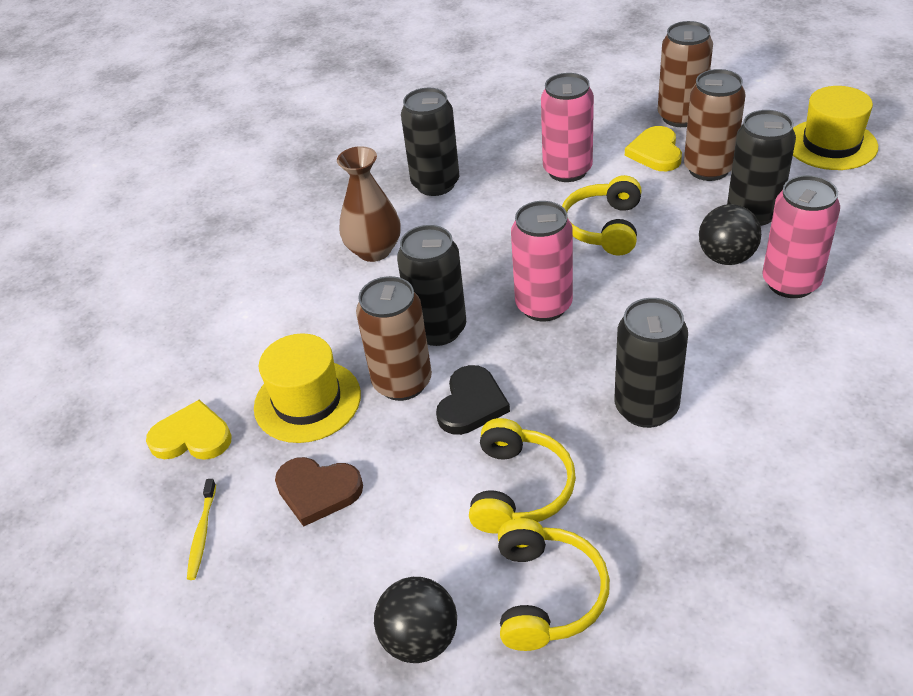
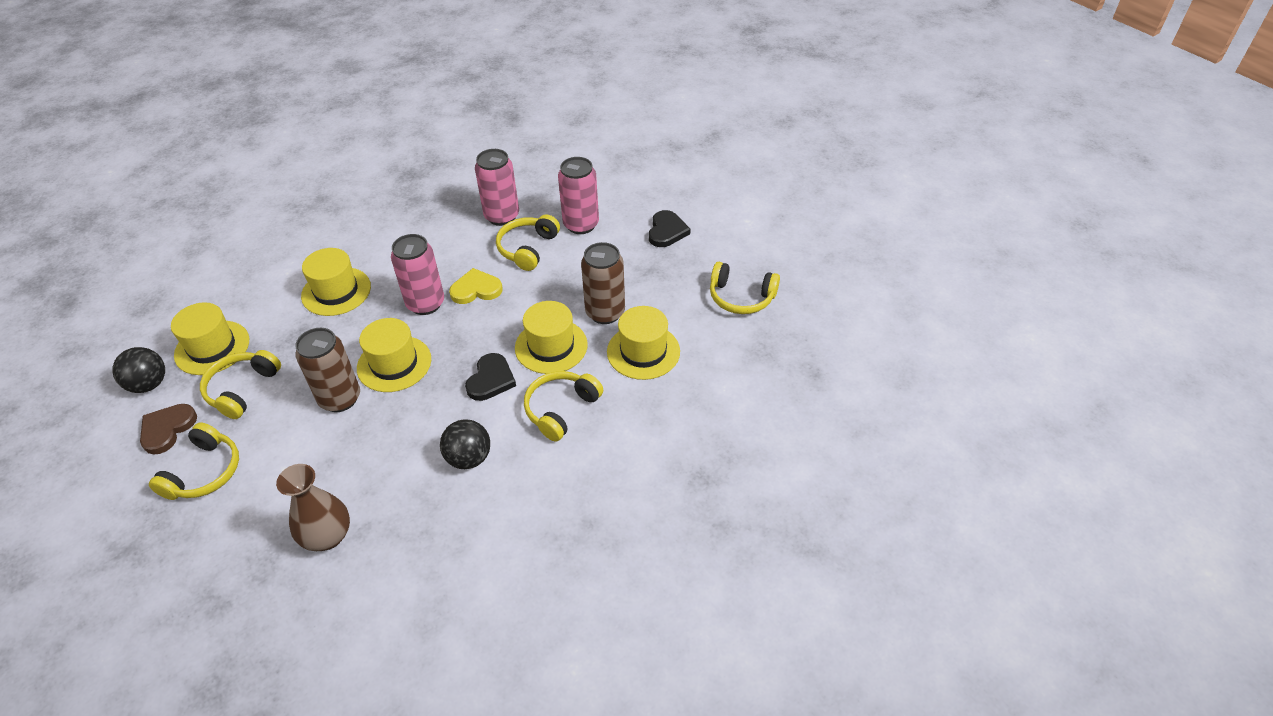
black can: [397,225,466,346] [401,88,459,196] [614,298,688,428] [727,110,796,226] = 4 -> none = 0
black heart: [436,365,510,435] = 1 -> [465,353,516,401] [649,210,690,247] = 2
brown can: [356,276,432,401] [658,21,713,127] [684,69,746,181] = 3 -> [295,328,360,412] [581,242,625,324] = 2
yellow hat: [254,333,361,443] [793,86,878,170] = 2 -> [171,302,249,375] [301,248,371,316] [357,318,431,392] [515,301,588,374] [607,306,680,380] = 5
yellow headphones: [469,418,576,533] [498,518,610,651] [562,175,642,255] = 3 -> [149,422,239,500] [200,350,281,419] [496,214,560,271] [524,371,603,441] [710,262,780,314] = 5
yellow heart: [146,400,232,460] [625,126,682,171] = 2 -> [449,268,503,304] = 1
yellow toothbrush: [187,479,216,580] = 1 -> none = 0

